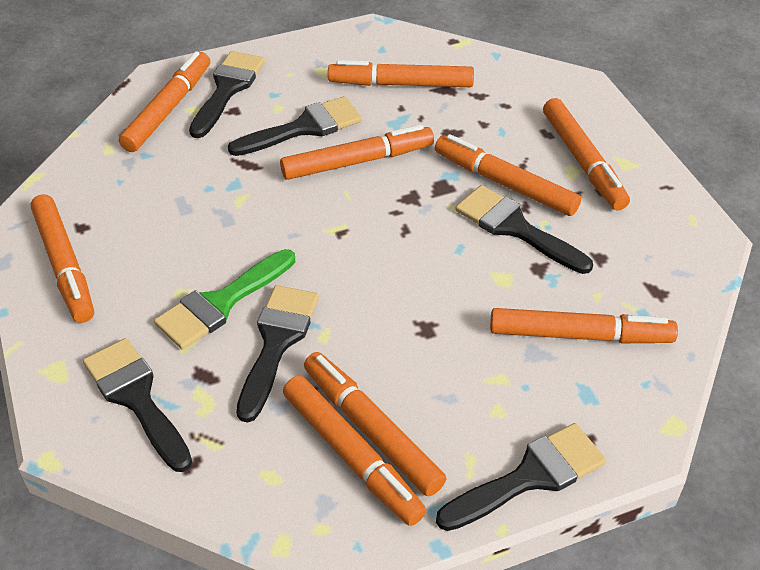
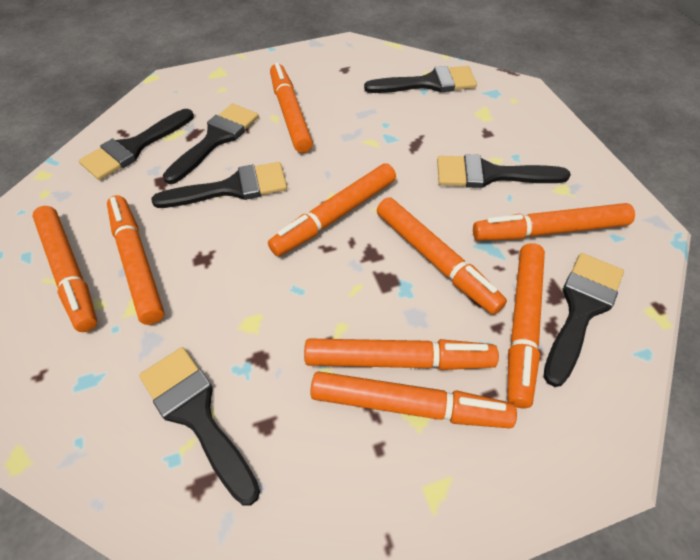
black brush: [83,338,192,472] [189,51,265,138] [228,96,362,156] [236,285,319,423] [436,423,606,531] [455,185,593,274] = 6 -> [79,109,194,180] [139,347,260,506] [152,162,287,208] [163,104,259,184] [364,66,477,93] [437,155,571,188] [544,253,624,387] = 7
green brush: [154,249,295,350] = 1 -> none = 0

